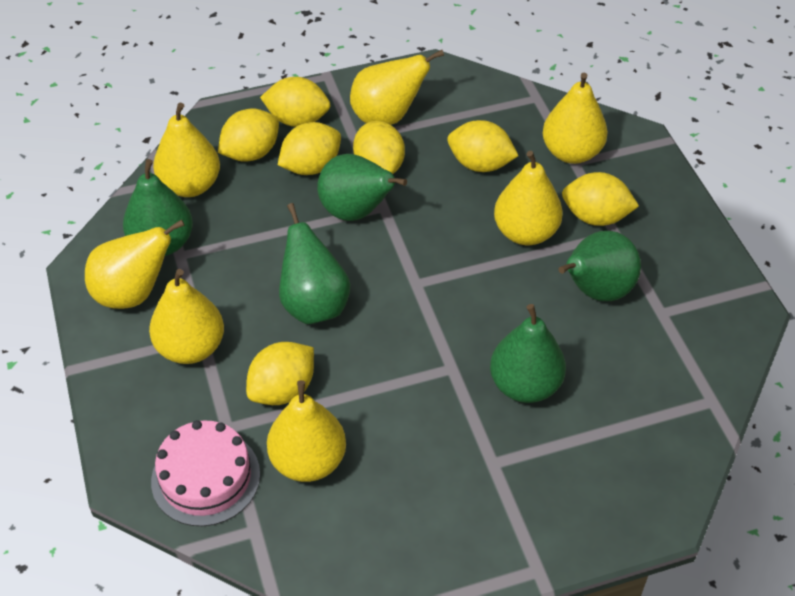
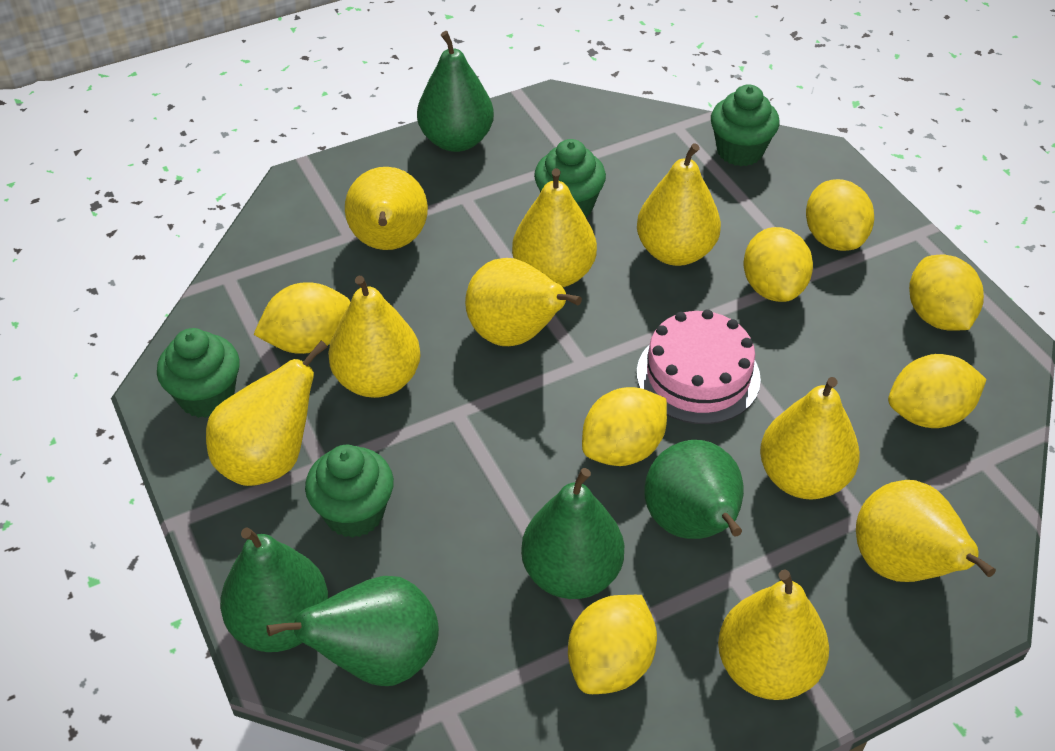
green cupcake: none = 0 -> [157,328,240,418] [305,445,394,538] [534,139,606,218] [711,84,780,166] = 4
yellow pear: [85,219,185,309] [149,269,224,364] [153,103,220,197] [267,380,346,482] [350,50,444,125] [494,151,563,245] [543,72,608,164] = 7 -> [206,340,327,486] [328,276,421,398] [345,167,428,250] [465,258,582,346] [512,168,597,287] [637,143,721,266] [718,570,829,700] [760,377,860,499] [856,480,996,582] = 9

